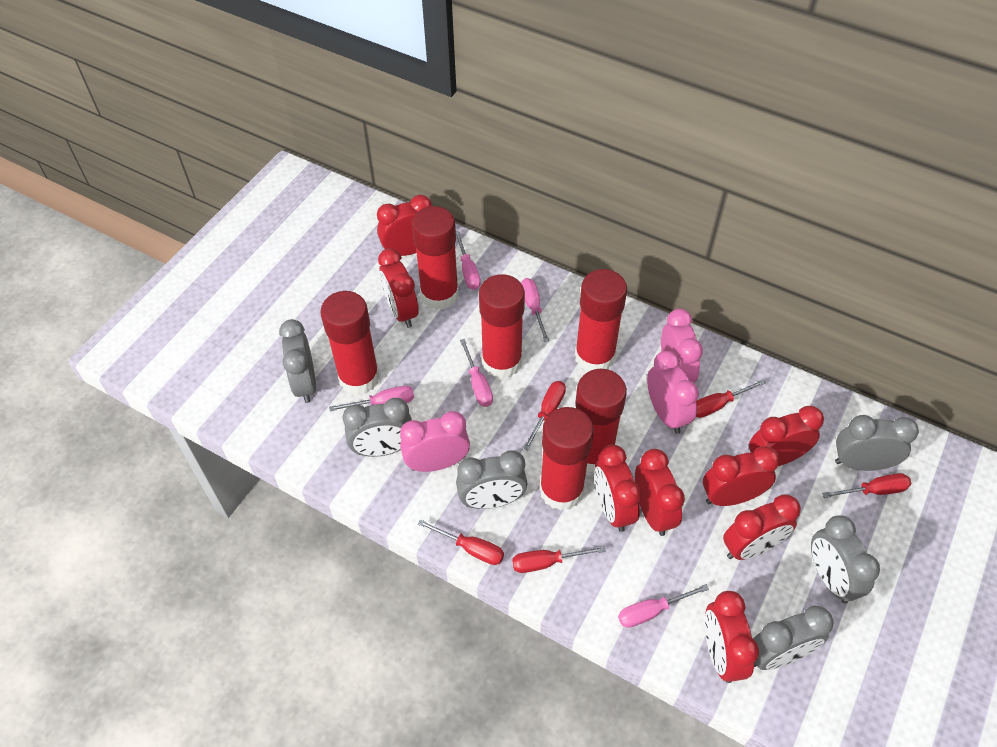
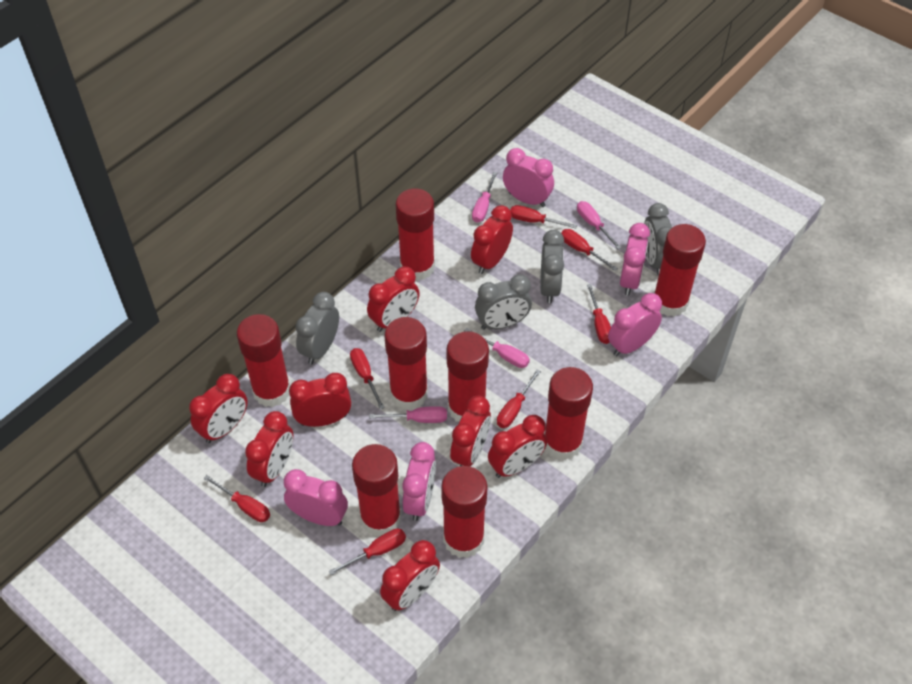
grey clock: [279,319,316,403] [343,398,412,457] [456,450,528,509] [753,606,834,670] [811,515,880,603] [835,415,919,471] = 6 -> [296,292,339,365] [475,274,532,330] [540,230,564,303] [644,203,672,276] = 4
pink clock: [400,411,470,472] [647,350,699,434] [661,309,703,383] = 3 -> [284,469,348,526] [402,442,436,521] [503,148,554,207] [608,293,662,356] [620,223,650,296] = 5
pink screwdriver: [329,386,414,411] [456,231,481,290] [460,339,493,407] [521,278,549,342] [618,584,709,628] = 5 -> [369,406,447,423] [464,328,530,368] [472,172,497,223] [577,201,621,249] = 4
red glue stick: [320,291,380,395] [412,206,459,310] [479,274,525,379] [539,407,594,510] [575,269,627,371] [575,369,627,472] = 6 -> [237,314,290,407] [352,444,401,536] [384,317,428,410] [396,188,435,281] [441,466,488,558] [447,331,489,422] [544,367,593,460] [654,224,706,317] = 8
red screwdriver: [418,519,504,565] [512,546,606,573] [523,381,566,450] [696,379,766,418] [822,473,911,498] = 5 -> [203,475,270,522] [329,528,406,575] [350,348,385,409] [497,369,541,428] [510,205,577,228] [561,229,618,271] [587,284,611,344] = 7

